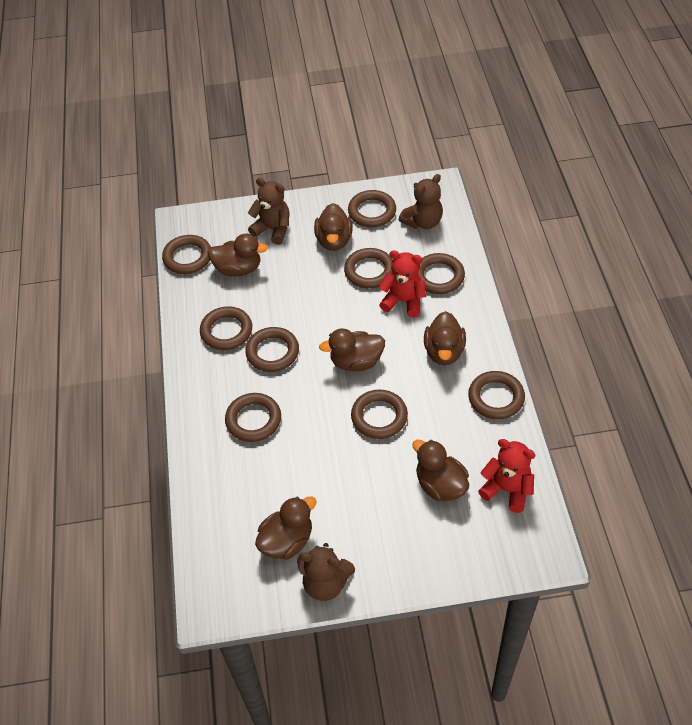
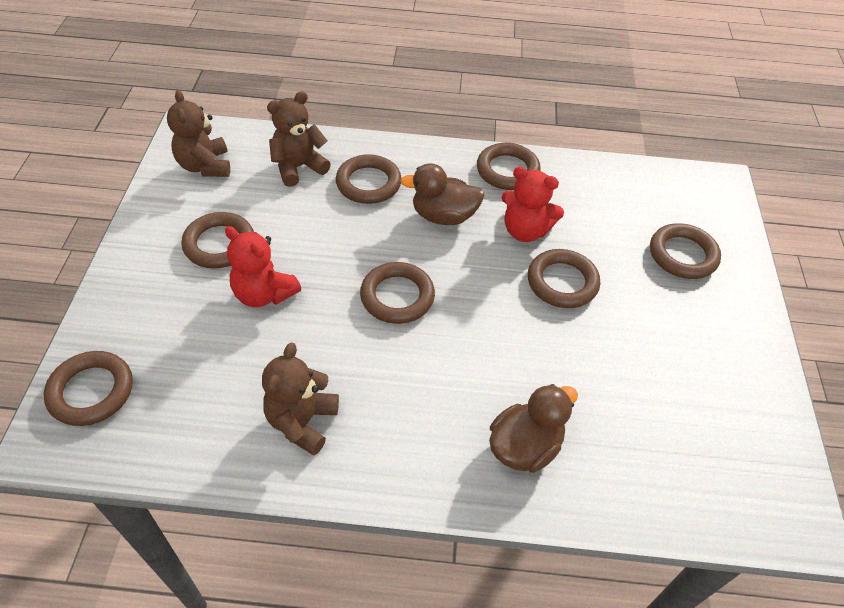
brown duck: [208,234,268,276] [255,496,317,559] [314,203,353,251] [319,328,385,371] [412,439,469,501] [424,311,466,365] = 6 -> [400,163,484,225] [489,384,578,473] = 2
brown ring: [162,235,211,274] [200,306,252,350] [225,393,281,442] [245,327,299,372] [344,248,393,289] [348,190,396,227] [351,390,408,439] [418,253,465,294] [468,371,525,419] = 9 -> [44,351,133,426] [181,212,254,268] [336,154,401,204] [360,262,435,324] [477,143,541,190] [528,249,600,308] [650,223,721,279] = 7

